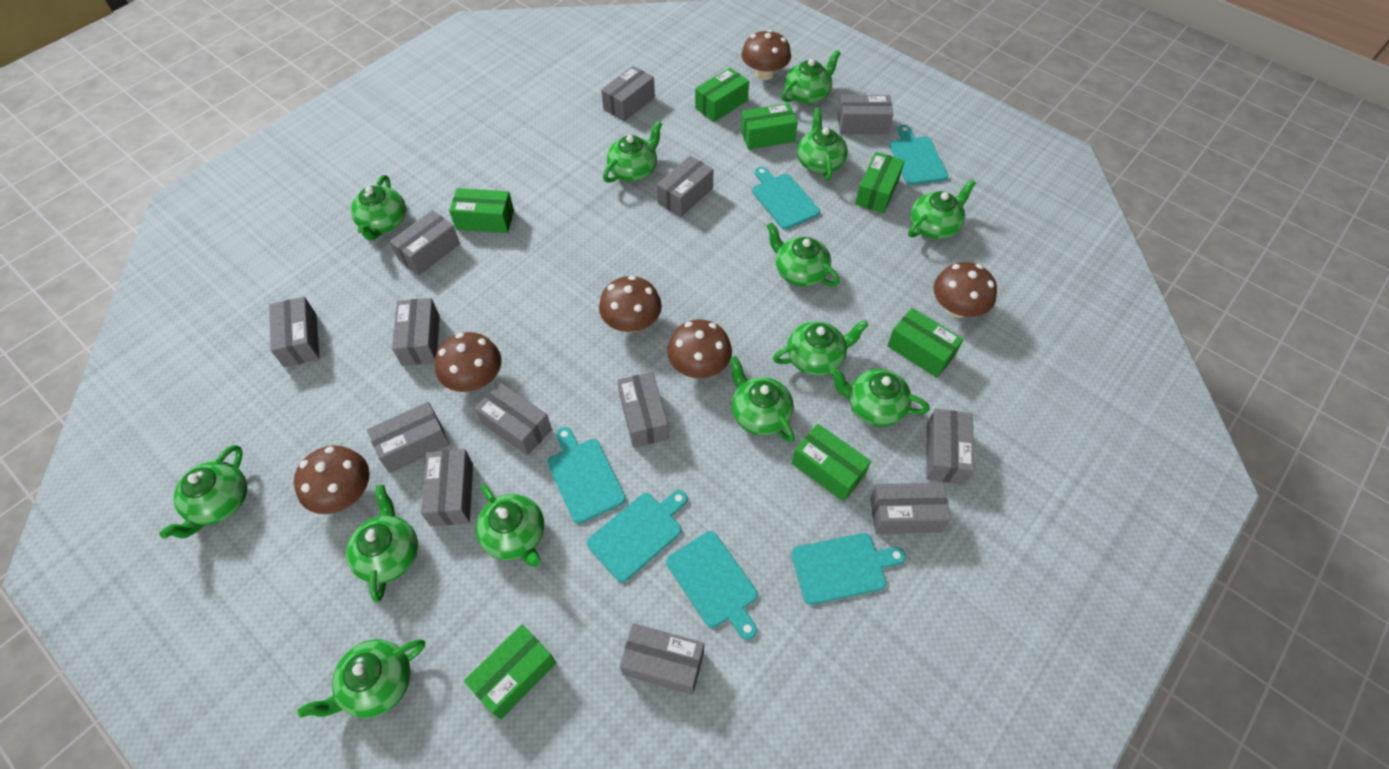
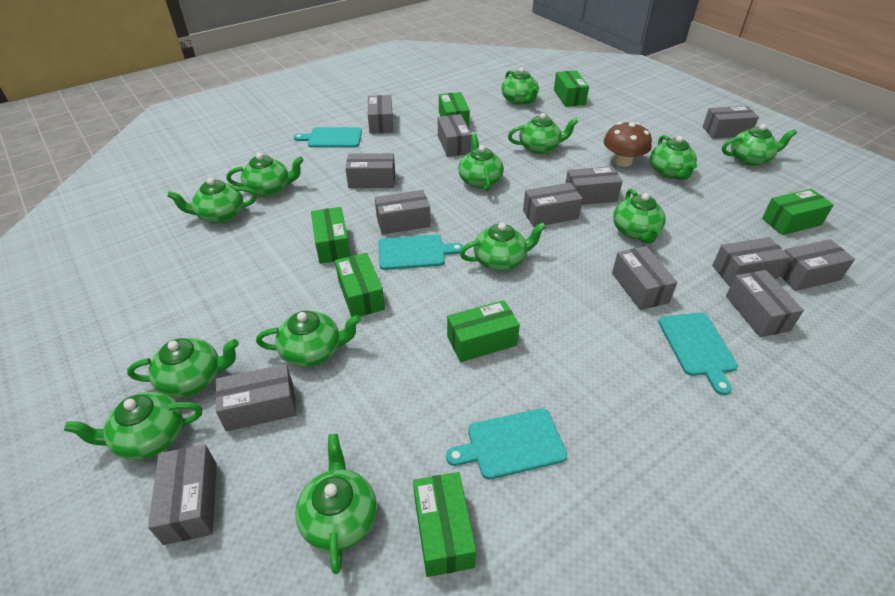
brown mushroom: [294,445,370,514] [435,332,501,392] [599,275,662,332] [667,319,732,378] [741,29,791,80] [933,262,997,318] = 6 -> [603,122,652,167] = 1
turquoise cutting board: [547,427,626,524] [587,490,688,582] [666,531,758,640] [752,167,820,229] [791,533,906,605] [890,125,948,185] = 6 -> [293,127,362,148] [378,235,464,270] [446,408,567,480] [658,313,738,395] = 4

